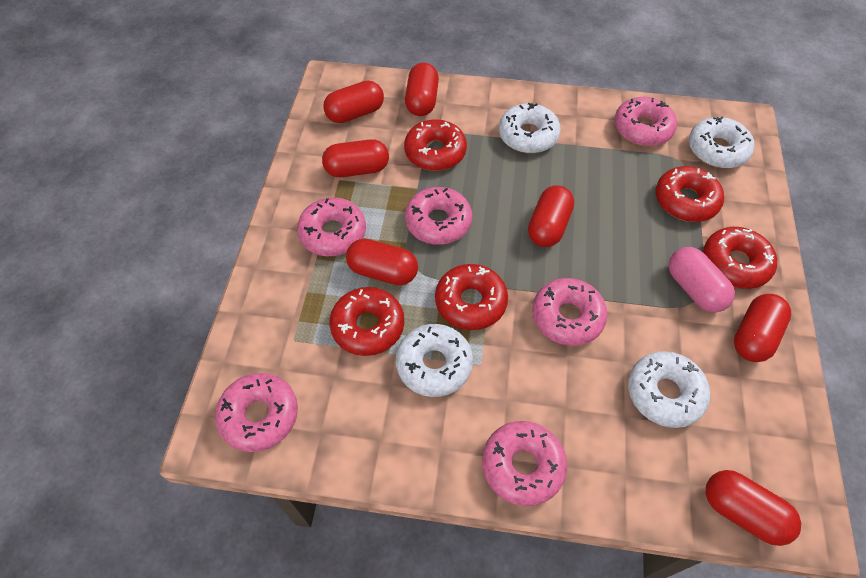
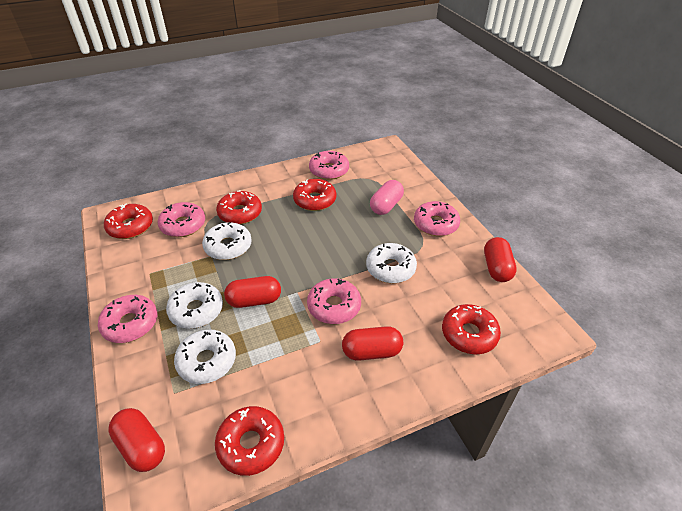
pink donut: [215,373,298,452] [297,197,366,256] [405,187,472,245] [482,421,567,506] [532,278,608,346] [614,97,677,146] = 6 -> [98,295,157,343] [158,202,205,237] [307,278,361,324] [309,151,349,180] [414,201,460,236] = 5
red capsule: [322,139,389,177] [323,81,384,123] [346,238,418,285] [405,63,439,116] [528,185,574,247] [706,470,801,546] [734,294,791,362] = 7 -> [108,408,165,472] [224,276,281,308] [342,326,403,361] [484,237,517,282] = 4

